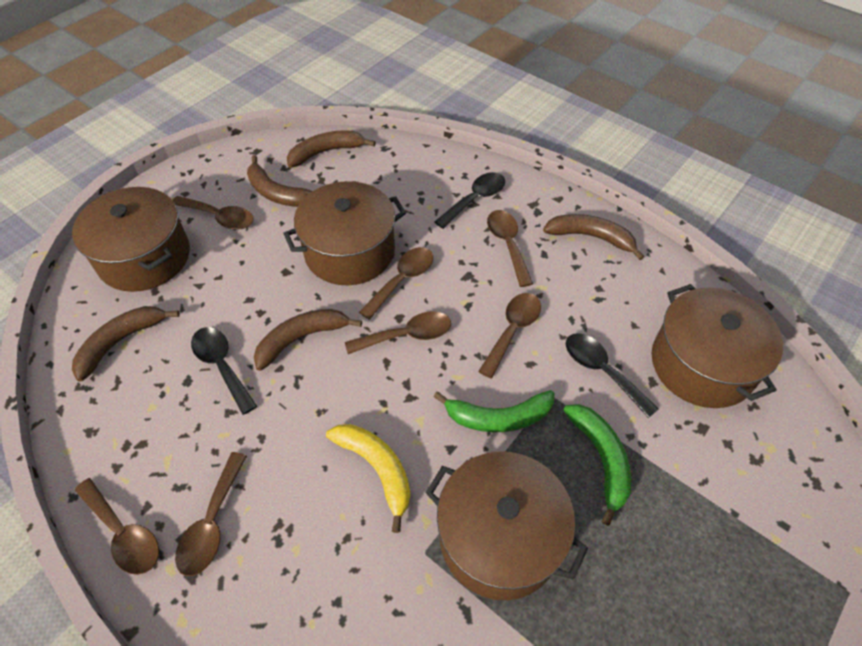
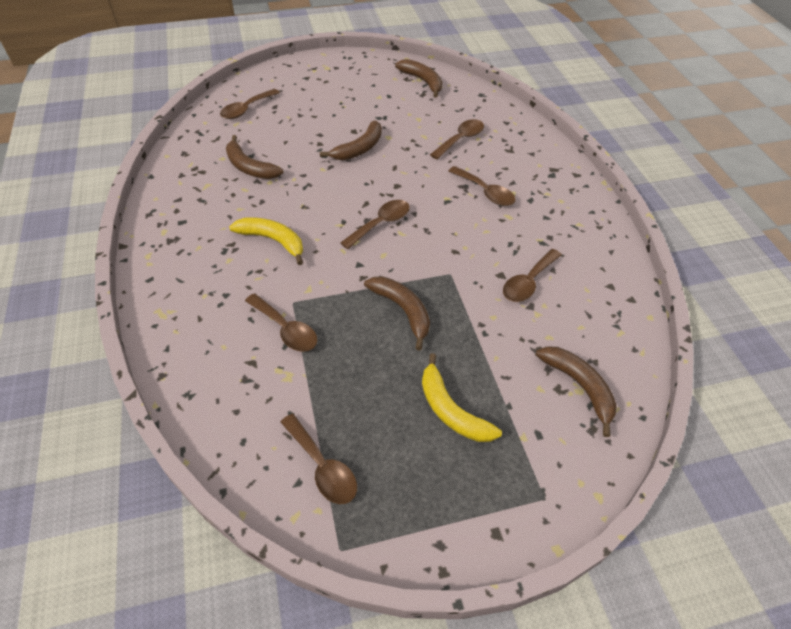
black spoon: [191,327,257,415] [435,172,505,229] [566,333,659,418] = 3 -> none = 0
brown pot: [72,187,190,292] [283,181,406,285] [426,451,588,600] [652,284,783,408] = 4 -> none = 0
green banana: [433,390,554,432] [563,404,632,526] = 2 -> none = 0
yellow banana: [326,424,410,533] = 1 -> [229,217,303,265] [422,353,502,442] = 2

